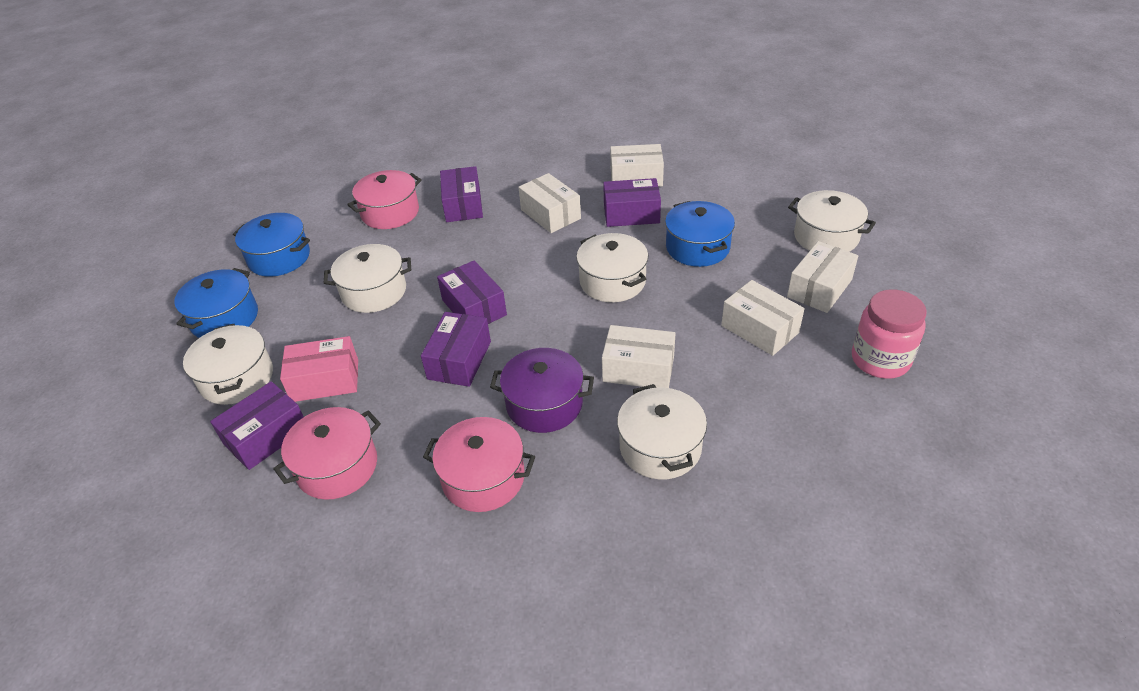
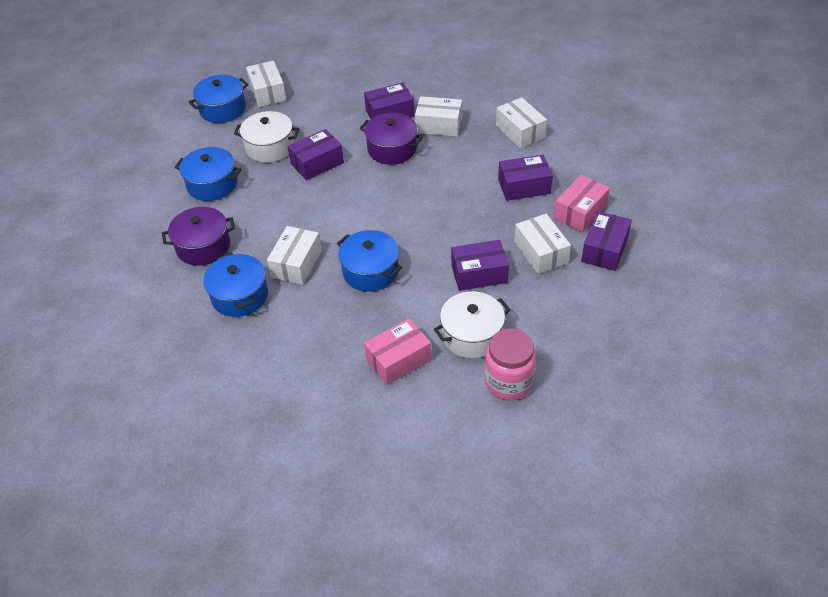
blue pot: [174,268,258,338] [233,213,310,277] [665,201,735,267] = 3 -> [175,147,241,201] [189,75,249,123] [204,253,268,317] [337,230,402,292] = 4
pink box: [280,336,358,402] = 1 -> [364,318,432,385] [554,175,610,233] = 2
pink pot: [273,407,381,500] [347,170,422,229] [423,417,535,512] = 3 -> none = 0
purple pot: [490,348,594,433] = 1 -> [162,207,235,266] [360,113,423,165] = 2
white pot: [183,324,273,405] [324,244,411,313] [576,233,648,302] [617,384,707,479] [788,190,876,252] = 5 -> [234,111,299,163] [434,291,511,358] = 2

